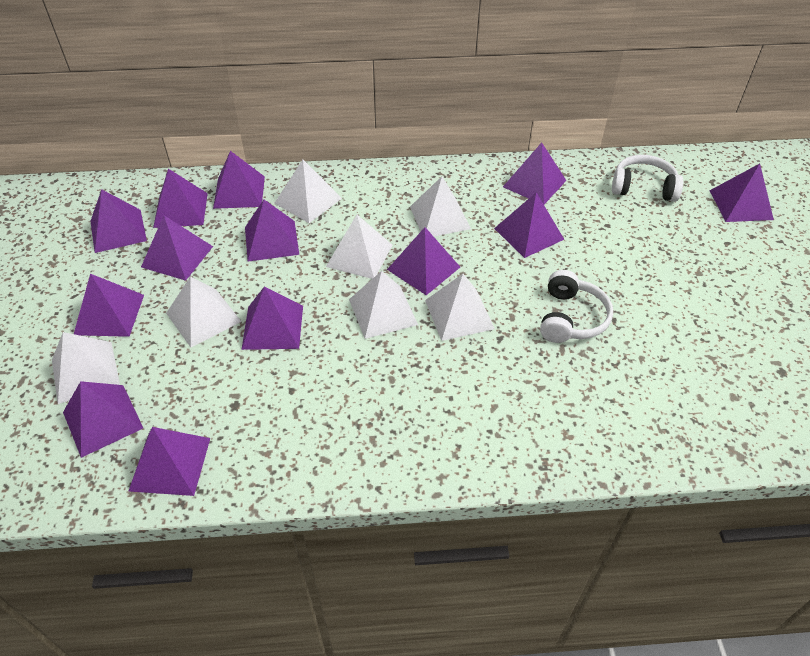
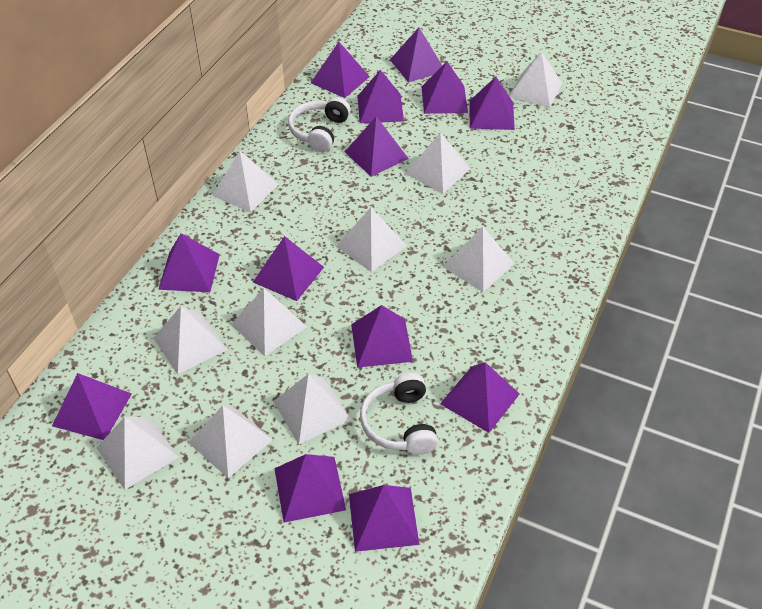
white pyramid: [52,332,120,404] [166,276,242,347] [275,160,342,223] [326,215,392,279] [349,271,418,339] [410,177,471,236] [425,274,495,341] = 7 -> [97,417,179,490] [153,306,228,374] [189,405,273,478] [212,151,279,212] [231,288,307,356] [273,374,352,444] [336,208,407,272] [405,132,471,193] [443,227,515,292] [509,51,562,108] = 10

